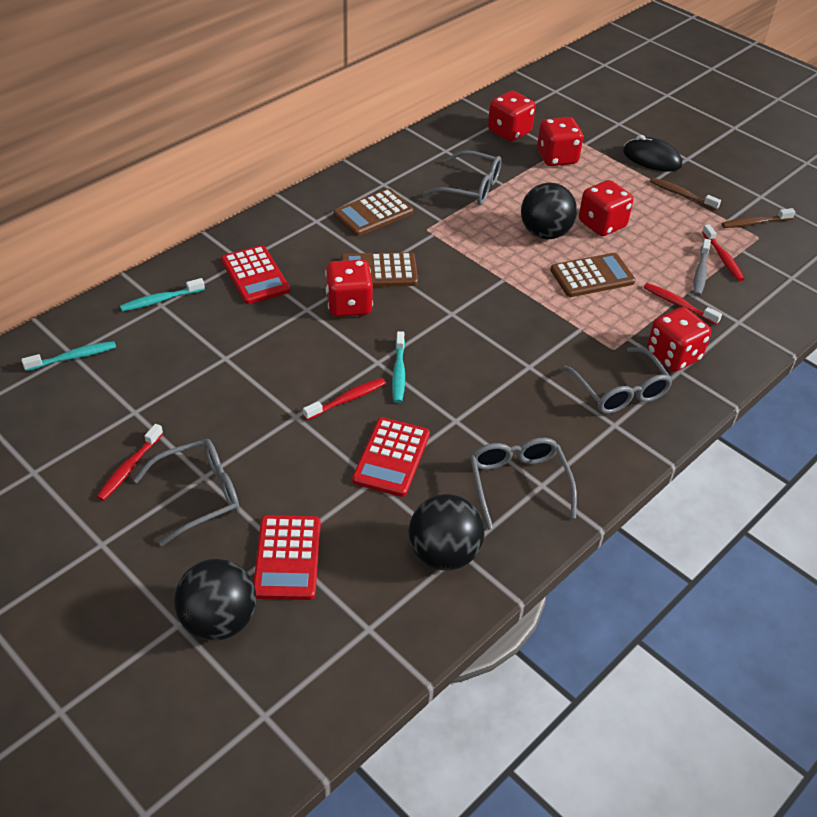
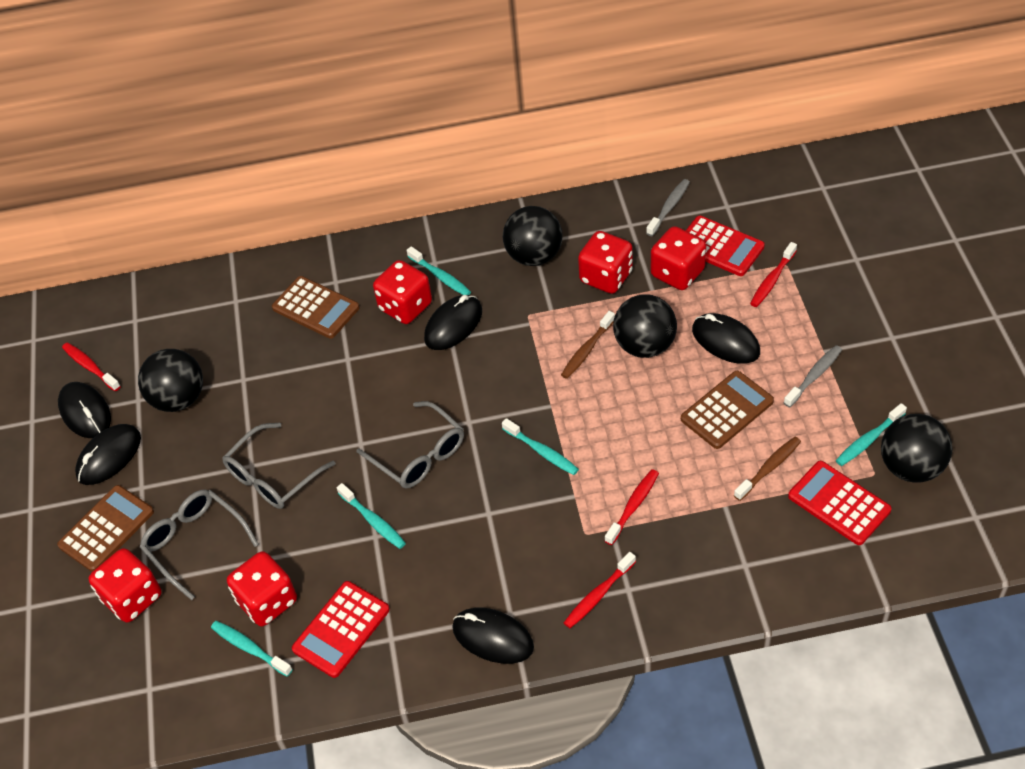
black ball: [174,559,256,641] [409,494,484,571] [521,183,577,239] = 3 -> [138,349,203,412] [503,206,563,266] [613,294,677,358] [881,414,952,483] = 4
black mouse: [623,135,682,172] = 1 -> [58,382,111,438] [75,424,141,485] [424,295,482,350] [452,608,534,664] [692,313,760,364] = 5
grey glasses: [133,439,240,546] [423,150,502,205] [470,438,577,530] [562,347,673,414] = 4 -> [140,489,259,600] [222,423,336,509] [356,401,464,488] = 3
grey toothbrush: [693,239,711,296] = 1 -> [646,179,690,236] [784,345,842,407] = 2
turquoise toothbrush: [21,341,116,371] [120,278,205,312] [392,331,405,403] = 3 -> [211,621,293,677] [337,483,406,549] [407,246,471,295] [502,418,579,475] [836,403,907,466] = 5

